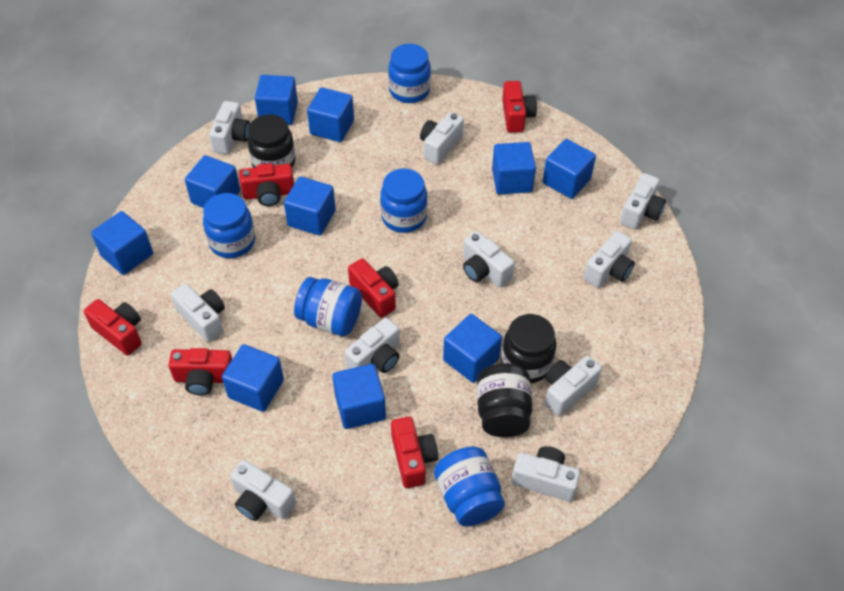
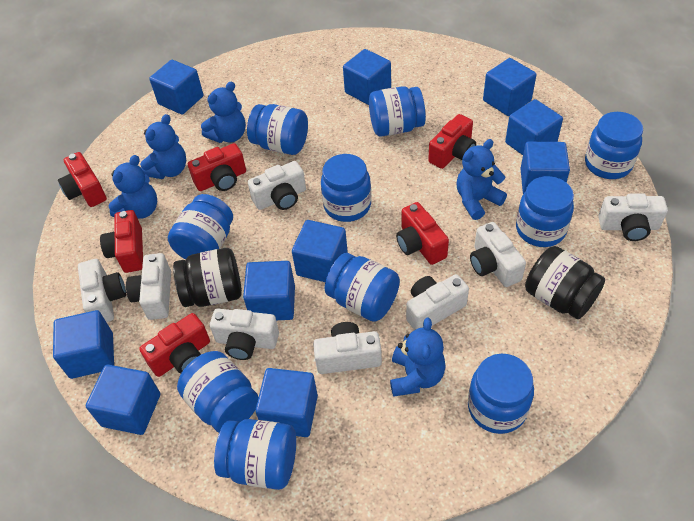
black jar: [247,114,295,168] [477,363,532,437] [501,314,556,383] = 3 -> [173,248,242,307] [525,246,605,319] = 2
blue jar: [203,193,255,258] [294,277,362,336] [380,168,428,233] [388,44,431,103] [434,447,505,526] = 5 -> [168,194,233,259] [177,351,258,433] [214,419,296,490] [247,104,308,155] [321,154,371,222] [325,253,400,322] [369,86,426,137] [468,354,534,434] [516,176,574,247] [585,112,643,179] = 10
blue teddy bear: none = 0 -> [108,155,157,218] [140,114,186,179] [201,81,246,143] [390,318,446,397] [456,139,507,220] = 5
white camera: [171,283,225,342] [209,101,250,155] [230,460,296,521] [345,318,400,373] [420,112,464,164] [463,231,515,287] [511,446,580,502] [545,356,602,416] [584,231,635,288] [620,173,666,230] = 10 -> [78,259,126,322] [126,253,171,320] [210,309,279,360] [248,161,306,210] [313,322,382,374] [406,274,469,330] [470,222,526,287] [598,193,668,241] = 8

